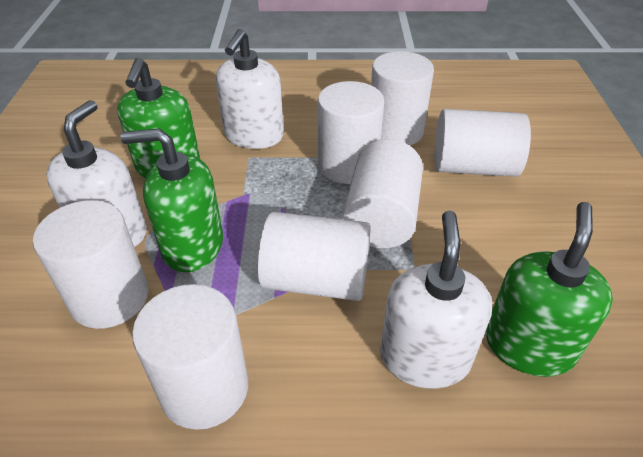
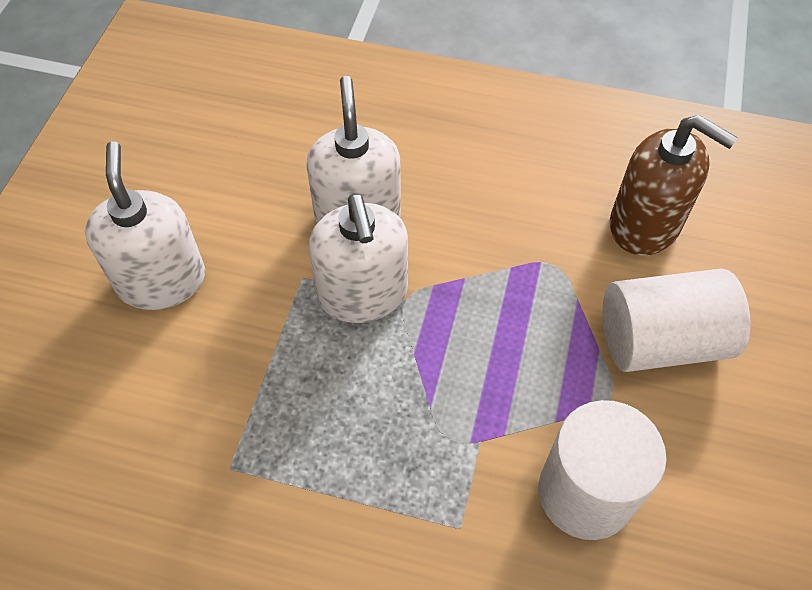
brown soap dispenser: none = 0 -> [610,115,738,256] = 1
green soap dispenser: [117,58,200,178] [121,128,223,272] [485,202,613,377] = 3 -> none = 0
white cylinder: [33,200,148,329] [132,284,248,430] [258,212,371,301] [318,81,384,184] [343,139,423,248] [371,51,434,146] [434,109,531,177] = 7 -> [538,400,667,540] [603,269,751,372] = 2

